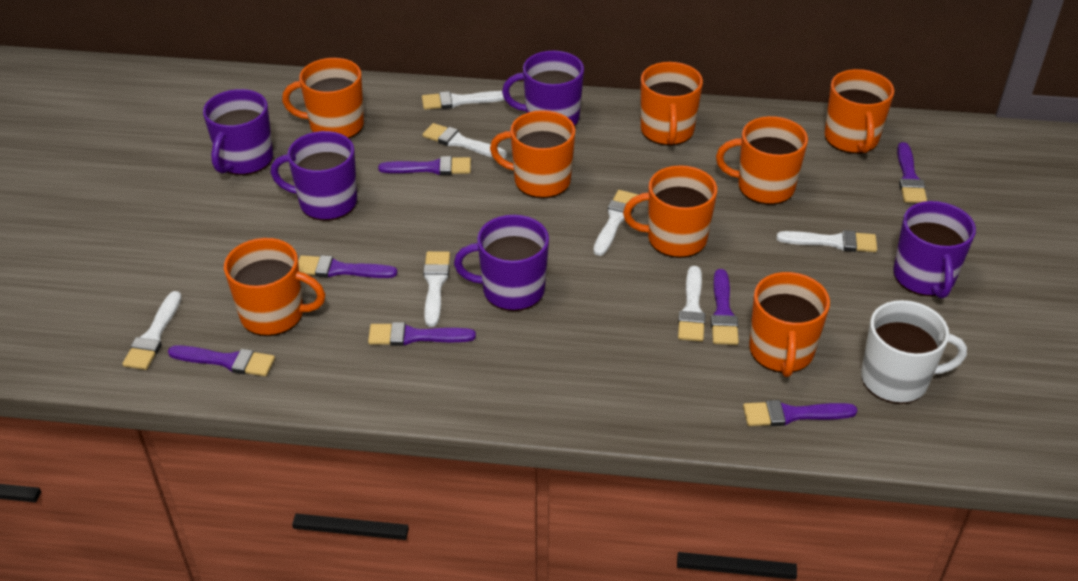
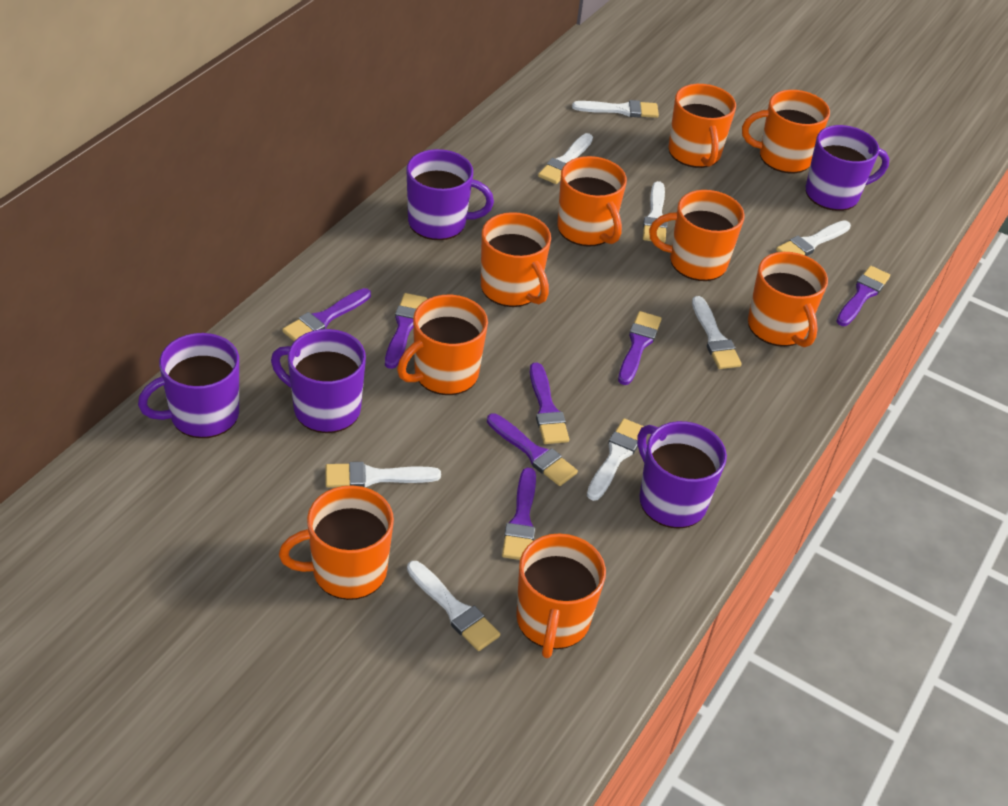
orange mug: [224,238,325,336] [282,58,364,139] [490,110,576,198] [623,165,717,258] [641,62,703,146] [716,116,808,205] [749,272,830,377] [825,69,894,154] = 8 -> [279,485,394,600] [397,295,488,395] [481,212,551,307] [516,533,606,658] [557,156,627,246] [649,190,745,281] [668,84,736,168] [742,90,830,173] [748,252,828,347] = 9
white brush: [122,291,182,370] [422,91,504,110] [423,123,507,159] [423,251,450,327] [593,190,638,256] [678,266,706,342] [776,230,877,252] = 7 -> [325,462,441,487] [407,561,500,651] [538,133,593,184] [572,100,659,118] [587,418,644,501] [643,181,668,243] [692,296,742,369] [776,220,851,256] = 8
white mug: [861,300,967,404] = 1 -> none = 0

